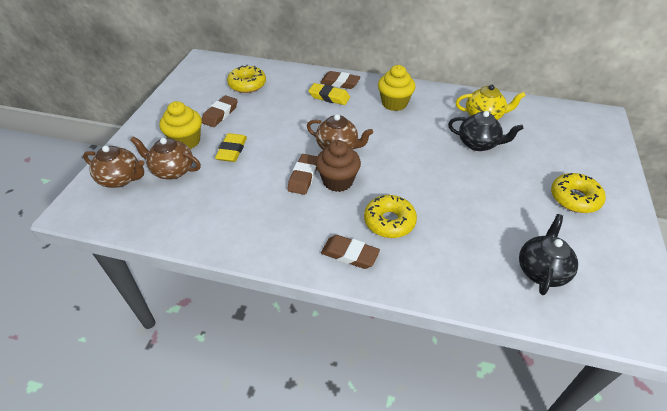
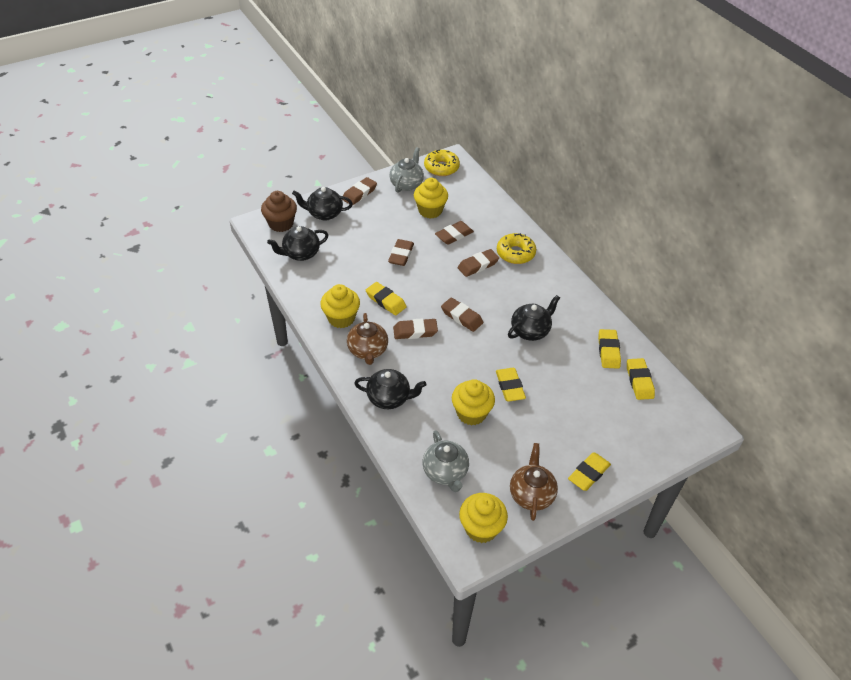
black teapot: [448,111,523,151] [519,214,578,295] = 2 -> [267,226,329,261] [292,187,353,220] [354,369,427,409] [508,295,560,341] = 4
brown eraser: [202,95,238,127] [287,154,317,195] [320,71,360,89] [321,235,380,269] = 4 -> [342,177,377,205] [388,239,414,266] [393,318,438,339] [435,221,474,245] [441,297,483,332] [458,249,499,277] = 6
brown teapot: [83,146,145,188] [130,136,201,179] [307,114,373,150] = 3 -> [347,313,388,365] [510,443,558,521] = 2
grey teapot: none = 0 -> [390,147,424,193] [422,430,469,492] = 2
yellow cupcake: [159,101,202,149] [378,65,416,111] = 2 -> [320,284,360,328] [414,178,448,219] [452,379,495,426] [459,493,508,543] = 4
yellow donut: [227,65,266,93] [364,195,417,238] [551,173,606,213] = 3 -> [424,149,460,176] [497,233,536,264] = 2
yellow eraser: [215,133,247,162] [308,83,350,105] = 2 -> [366,282,407,315] [496,368,526,402] [568,452,611,491] [598,329,621,369] [627,358,655,400] = 5
yellow teapot: [456,84,526,120] = 1 -> none = 0

